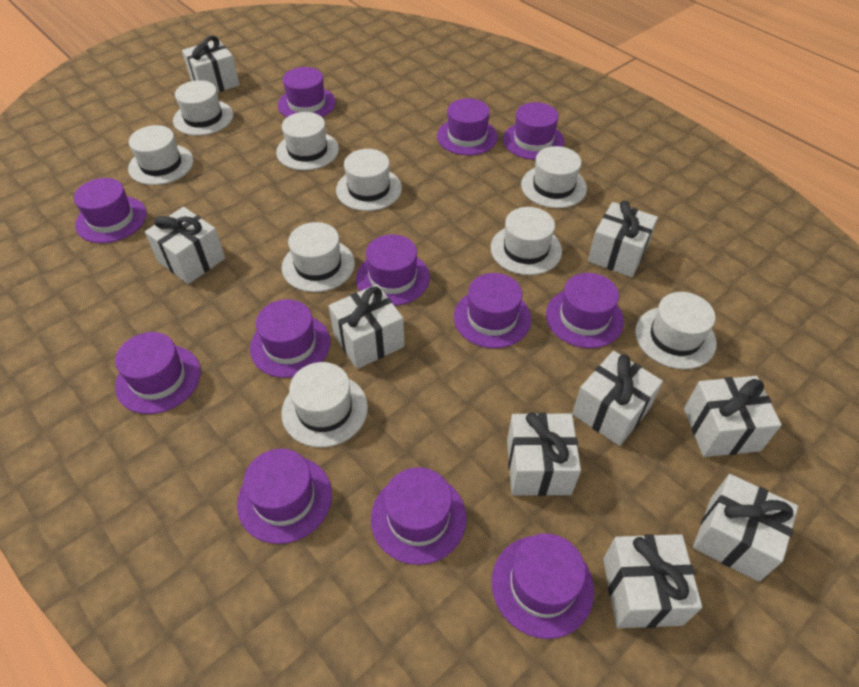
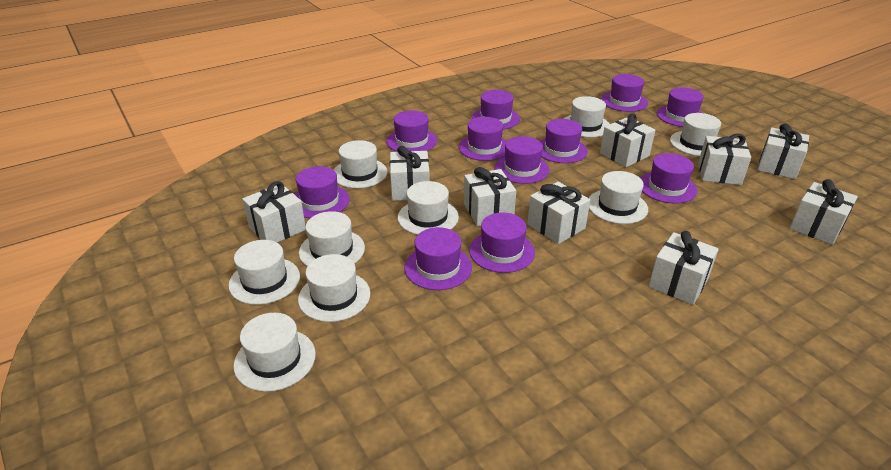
purple hat: [74,178,147,243] [115,332,201,414] [237,449,332,544] [250,299,330,378] [278,67,336,117] [356,234,430,306] [371,467,467,565] [437,98,498,155] [454,273,531,348] [492,533,594,639] [503,102,565,160] [546,273,624,348] = 12 -> [294,166,350,218] [386,111,437,152] [404,227,472,290] [459,117,507,161] [469,213,535,273] [472,90,520,129] [495,136,549,184] [540,119,588,163] [601,74,648,112] [640,153,697,204] [657,88,704,127] = 11

